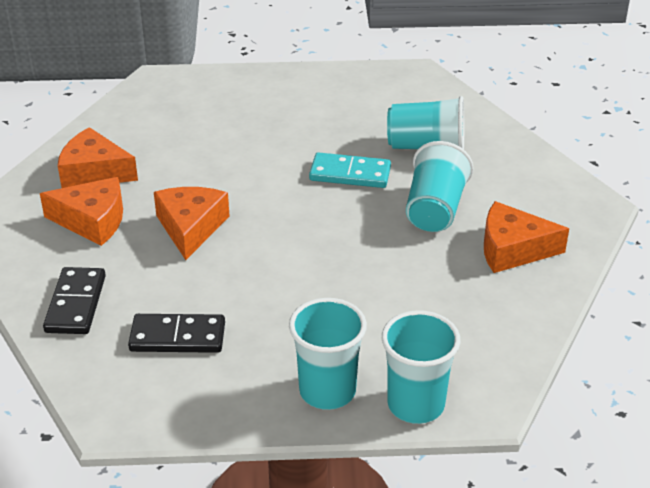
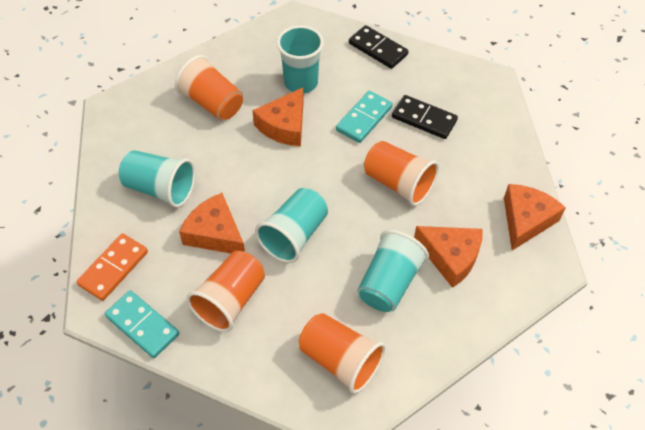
orange cup: none = 0 -> [175,55,243,121] [187,251,265,332] [299,313,385,394] [364,141,439,206] = 4
orange domino: none = 0 -> [76,233,148,301] = 1
turquoise domino: [309,152,391,188] = 1 -> [105,290,179,358] [336,91,393,143] = 2

